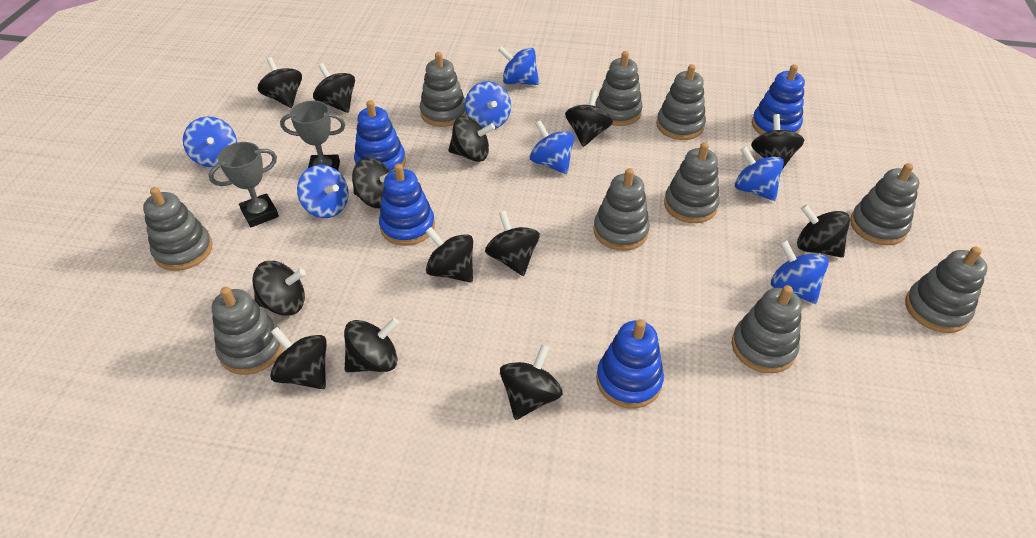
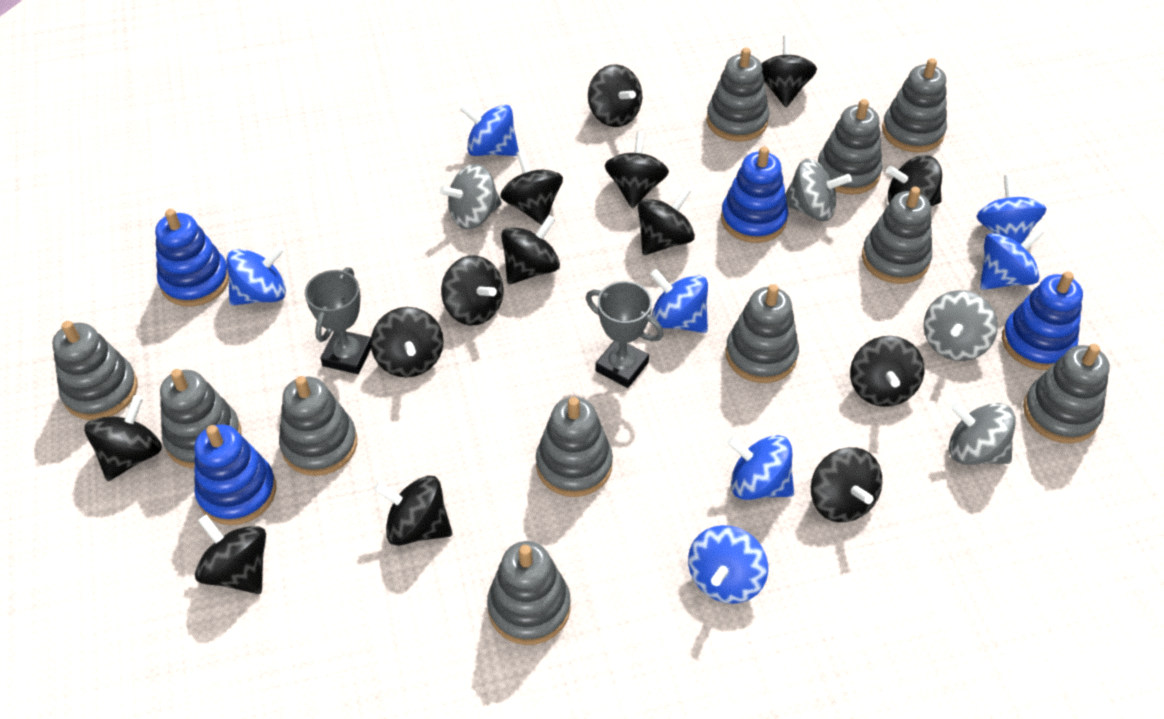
black spinning top: [252,261,306,316] [258,57,302,108] [270,327,327,389] [313,63,355,113] [344,318,399,372] [352,158,391,208] [425,227,473,283] [448,116,495,162] [485,211,540,276] [500,344,563,420] [565,90,613,147] [751,114,804,169] [797,204,850,258] = 13 -> [84,395,162,481] [195,514,266,594] [371,307,443,377] [374,476,452,546] [441,255,503,325] [500,150,563,225] [501,215,560,285] [588,64,642,127] [605,131,669,208] [638,187,695,255] [761,35,817,107] [811,447,883,522] [850,336,924,407] [886,155,942,206] = 14
grey spinning top: none = 0 -> [439,164,502,229] [785,159,852,221] [924,290,998,361] [949,402,1016,465] = 4
grey stacking toy: [143,187,213,271] [212,287,283,375] [420,52,466,127] [594,168,650,251] [596,51,643,126] [656,64,706,140] [664,142,720,223] [732,285,802,373] [850,163,919,245] [905,247,987,333] = 10 -> [52,321,138,420] [160,369,241,468] [279,376,357,476] [487,541,571,645] [536,397,613,497] [706,47,769,142] [726,284,799,383] [818,99,883,195] [862,187,932,284] [882,58,947,153] [1023,344,1110,443] = 11

